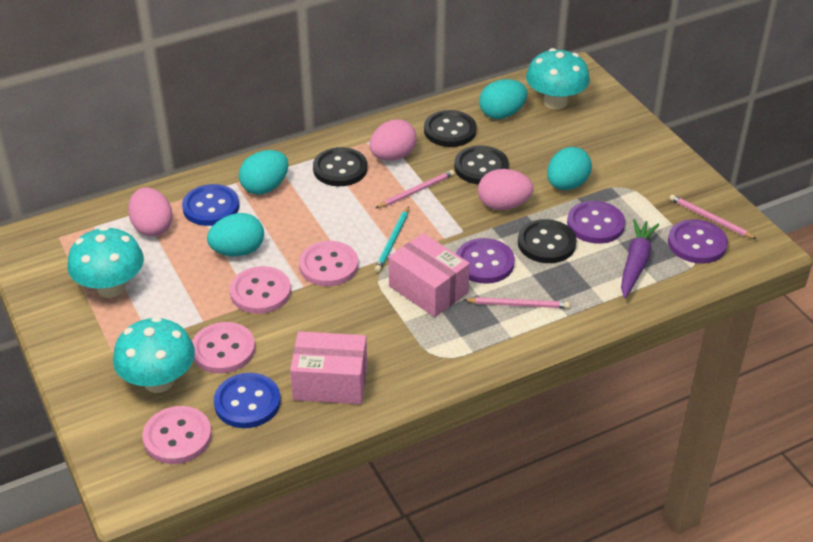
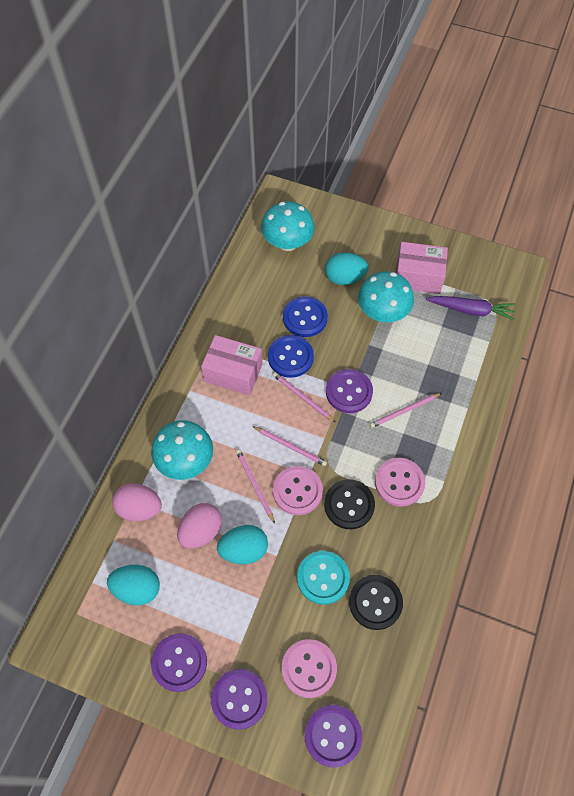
black button: [313,147,367,186] [424,110,477,147] [454,145,509,184] [518,219,577,263] = 4 -> [324,479,375,529] [349,575,403,630] = 2
pink button: [142,406,212,464] [192,322,255,374] [230,266,291,314] [299,241,358,286] = 4 -> [273,466,323,515] [282,639,337,698] [375,458,425,507] = 3
pink egg: [128,187,173,236] [369,119,417,161] [478,169,534,210] = 3 -> [112,483,162,521] [177,503,222,548] = 2
pink pencil: [376,170,455,208] [464,297,570,308] [669,195,757,239] = 3 -> [236,449,275,524] [253,426,327,466] [273,372,335,422] [370,393,441,428] = 4
purple button: [456,238,515,284] [567,201,625,244] [668,219,728,264] = 3 -> [151,633,207,692] [211,669,267,730] [305,705,362,768] [326,369,373,413] = 4
turquoise button: none = 0 -> [297,551,350,605] = 1
turquoise egg: [207,213,264,256] [239,150,288,195] [479,79,527,119] [547,147,592,190] = 4 -> [107,565,160,606] [217,525,268,564] [325,252,368,285] = 3
turquoise pencil: [375,206,409,272] = 1 -> none = 0

